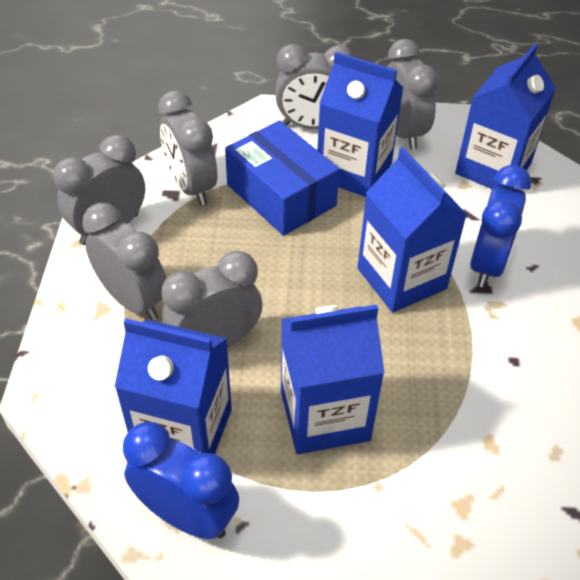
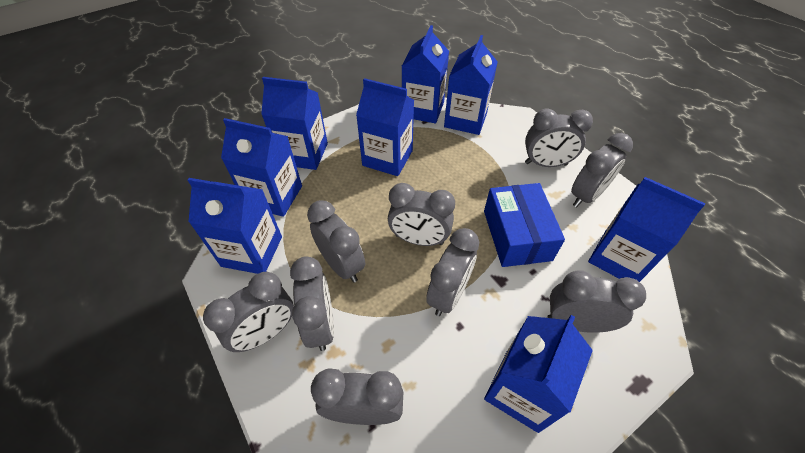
blue carton: [114,318,232,454] [281,305,385,454] [317,52,404,197] [357,147,467,312] [455,43,556,189] = 5 -> [188,178,282,274] [221,118,302,217] [261,77,328,170] [356,78,414,176] [402,25,449,123] [444,35,498,135] [484,315,593,433] [588,177,706,282] = 8
blue clock: [123,422,239,539] [470,165,532,288] = 2 -> none = 0
grey clock: [53,135,145,245] [82,203,167,320] [158,91,217,206] [162,251,263,348] [275,44,354,129] [387,39,439,150] = 6 -> [203,272,294,352] [290,256,334,351] [307,200,365,283] [311,368,403,425] [388,183,455,246] [426,228,479,316] [525,108,593,167] [547,270,646,333] [571,133,633,207] = 9

